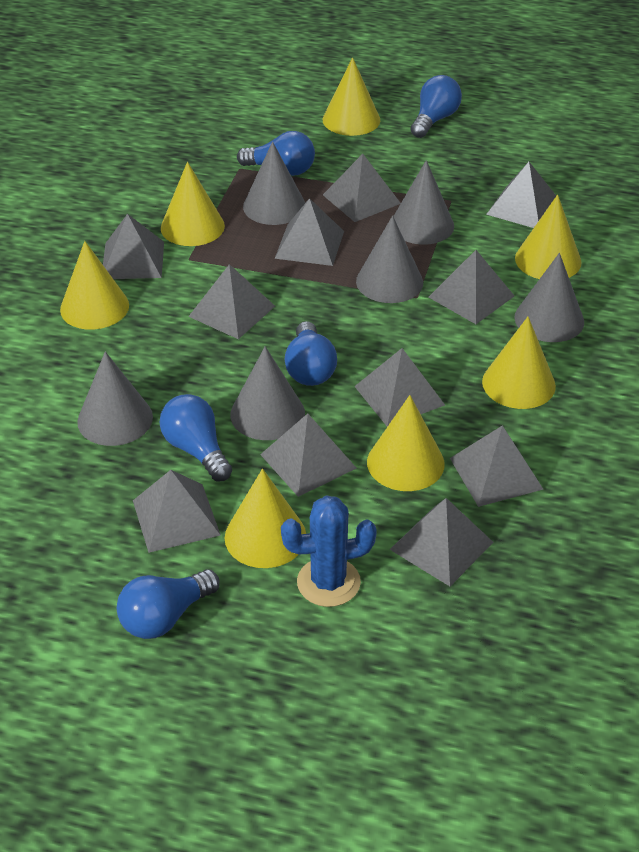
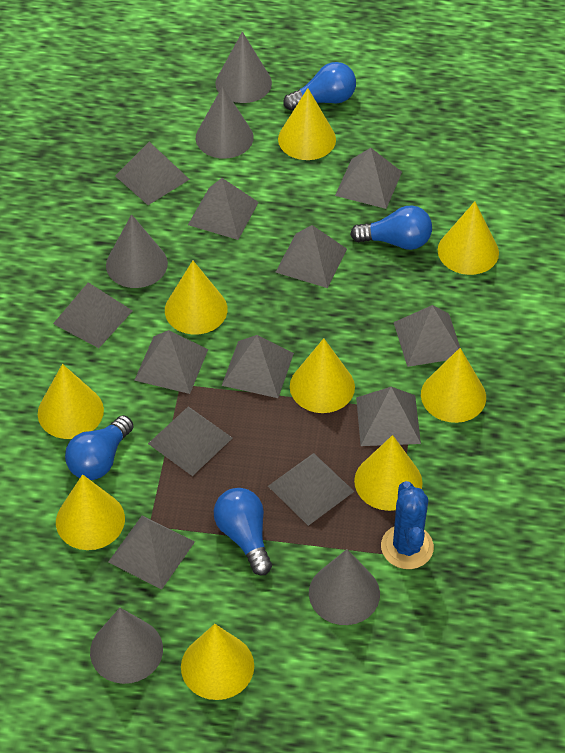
blue light bulb: [117,569,219,639] [159,394,232,481] [237,131,315,176] [285,321,337,386] [410,75,462,138] = 5 -> [65,415,134,480] [214,488,272,575] [283,62,356,111] [350,205,432,250] = 4
grey cone: [77,352,153,446] [230,346,305,440] [243,142,305,225] [356,216,423,303] [393,160,454,245] [514,253,584,342] = 6 -> [90,608,163,684] [106,214,168,288] [196,86,254,159] [215,32,272,103] [309,549,380,625] = 5
grey pyramid: [103,214,164,279] [133,470,221,553] [188,264,275,339] [260,413,357,497] [275,198,344,266] [323,154,401,222] [354,348,445,427] [390,498,493,586] [429,250,514,324] [450,426,543,507] [486,162,556,228] = 11 -> [53,282,133,348] [108,516,195,589] [115,142,190,205] [134,330,208,394] [148,406,232,476] [188,178,259,240] [222,335,294,398] [268,453,355,526] [276,225,347,288] [335,148,402,209] [356,387,421,446] [394,305,460,367] = 12
yellow cone: [60,241,129,330] [161,162,225,246] [225,469,306,568] [323,57,380,136] [367,395,445,491] [482,317,556,409] [515,194,582,279] = 7 -> [38,364,104,439] [56,474,125,550] [165,261,228,334] [181,624,254,700] [278,88,336,160] [290,338,355,413] [354,435,423,511] [421,348,486,423] [438,201,499,275] = 9

